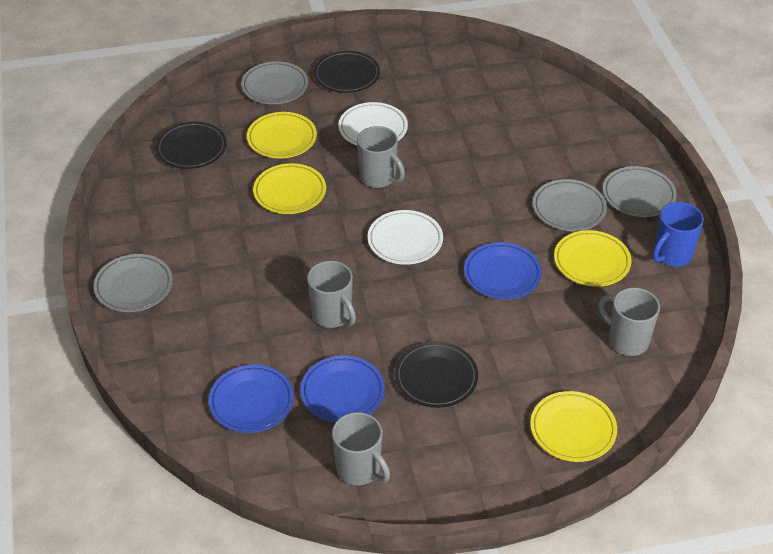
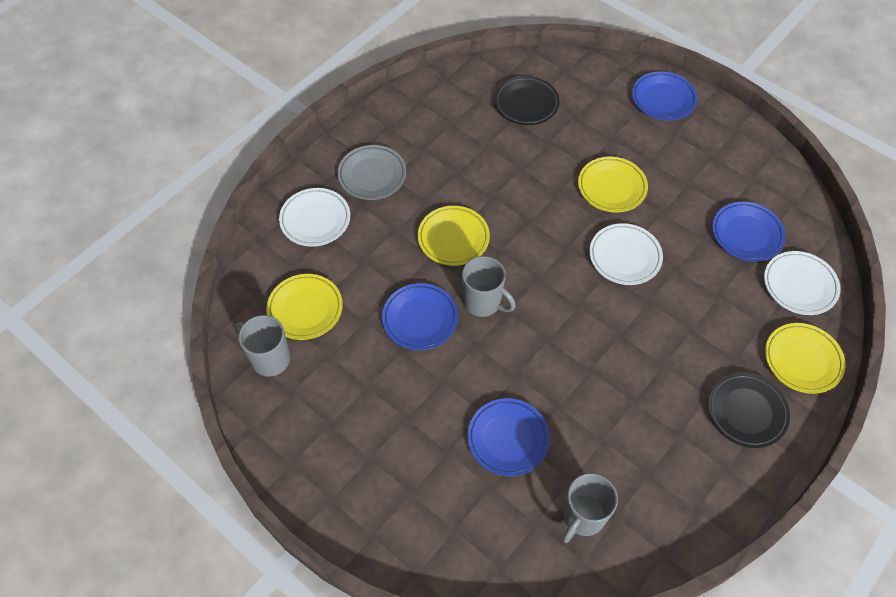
black plate: [156,121,227,169] [314,51,380,93] [395,342,478,408] = 3 -> [494,76,560,125] [707,373,790,448] = 2
blue mug: [653,202,704,267] = 1 -> none = 0
blue plate: [209,365,294,433] [301,355,385,423] [464,242,542,300] = 3 -> [382,283,458,350] [467,398,550,476] [632,71,698,121] [712,202,786,261] = 4
grey mug: [307,261,356,328] [332,412,390,485] [357,126,405,188] [599,288,660,356] = 4 -> [235,315,290,377] [462,256,516,317] [563,473,618,543] = 3
grey plate: [93,254,173,312] [241,61,308,104] [533,179,607,231] [603,166,677,217] = 4 -> [337,145,407,200] = 1
white plate: [338,102,408,145] [368,210,443,265] = 2 -> [279,188,350,247] [589,223,663,285] [764,251,841,315] = 3

